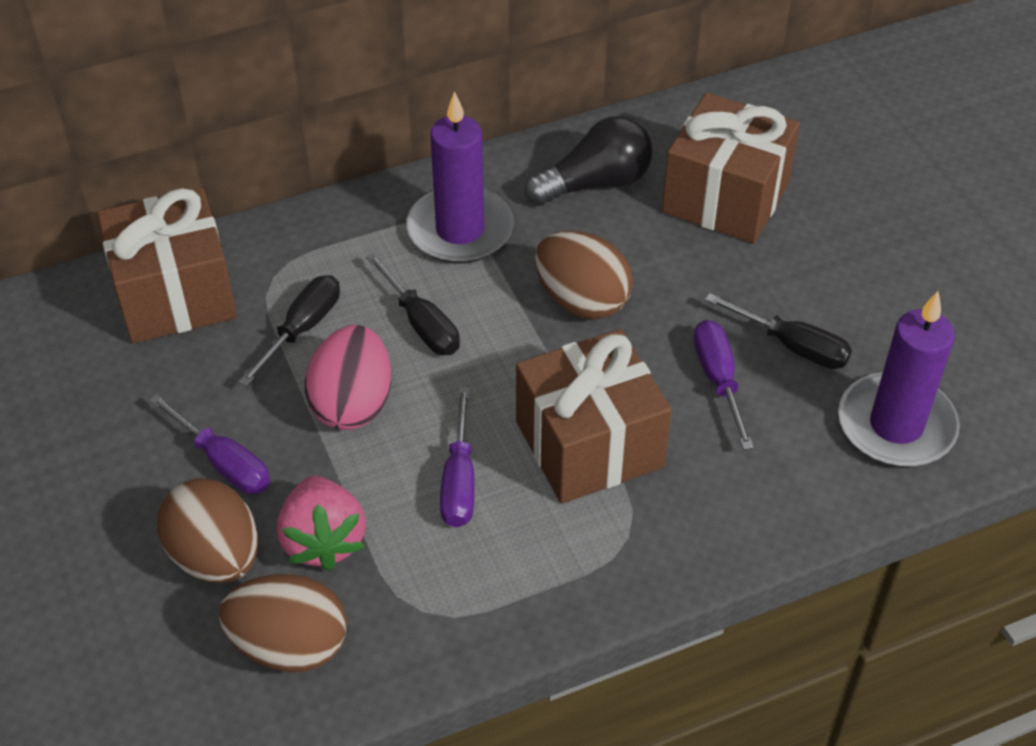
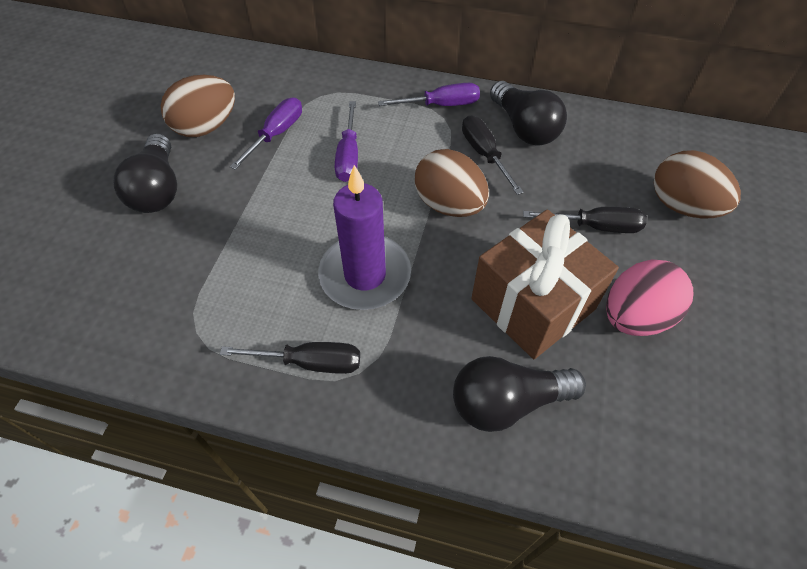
black light bulb: [525,116,653,206] = 1 -> [113,133,177,213] [453,356,586,432] [490,81,567,146] = 3
brown gift: [97,188,237,343] [516,329,672,504] [662,93,800,244] = 3 -> [471,209,619,359] = 1
pink strawberry: [277,476,366,571] = 1 -> none = 0
purple candle: [406,91,513,264] [838,291,960,467] = 2 -> [318,165,411,310] = 1

